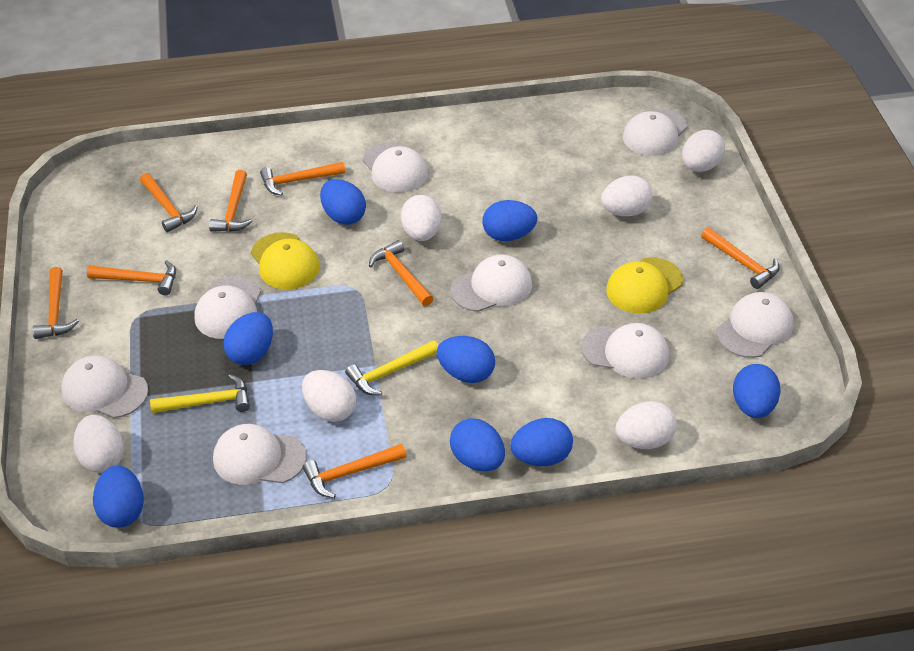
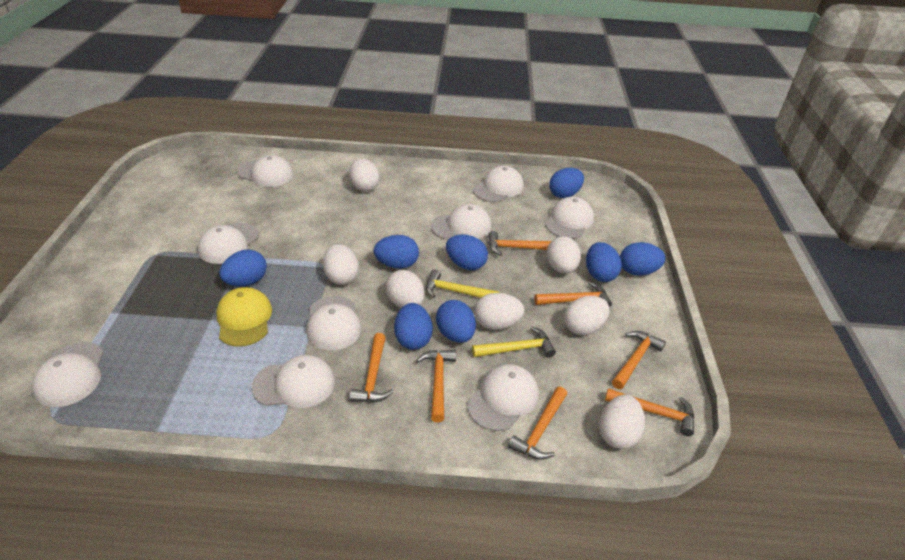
orange hammer: [32,267,79,339] [87,260,176,296] [140,173,198,232] [209,170,252,232] [260,162,345,196] [303,444,406,498] [369,240,434,306] [701,227,779,289] = 8 -> [349,333,393,402] [416,350,456,422] [488,231,552,256] [508,387,567,460] [534,281,612,307] [605,388,694,436] [612,331,666,389] = 7
white cap: [61,356,148,418] [194,276,261,339] [213,424,307,485] [363,142,428,193] [451,254,532,312] [581,323,669,379] [623,109,687,156] [717,292,793,358] = 8 -> [32,342,104,407] [198,223,259,264] [238,155,293,187] [252,355,335,408] [306,296,362,350] [431,204,491,240] [467,364,539,431] [473,166,524,202] [545,197,594,239] = 9
white egg: [73,415,124,473] [302,370,356,422] [401,195,442,241] [601,175,653,216] [615,401,677,449] [682,130,725,172] = 6 -> [323,244,359,285] [349,158,380,192] [386,270,425,308] [474,293,524,330] [547,236,581,274] [564,296,610,335] [599,394,645,449] = 7
yellow cap: [251,232,320,290] [606,257,683,314] = 2 -> [216,287,272,347] = 1

